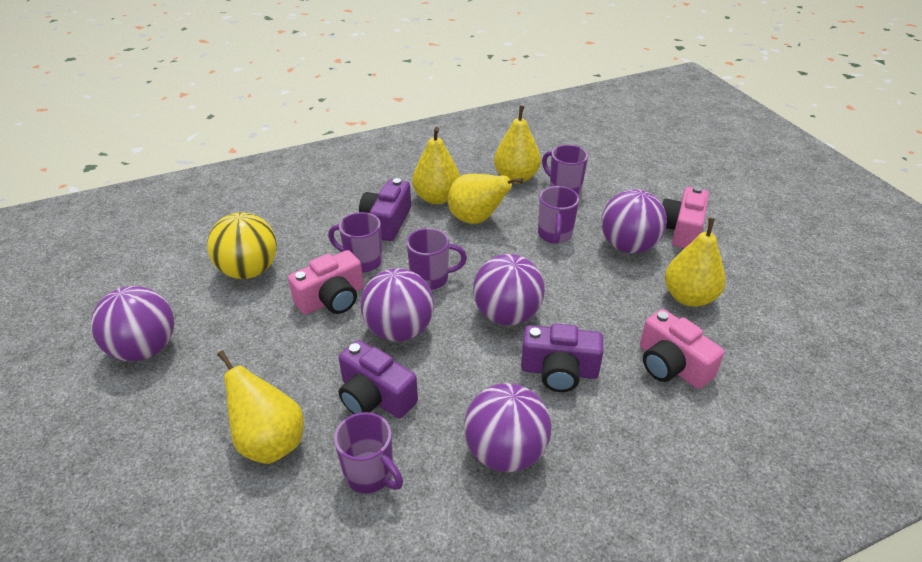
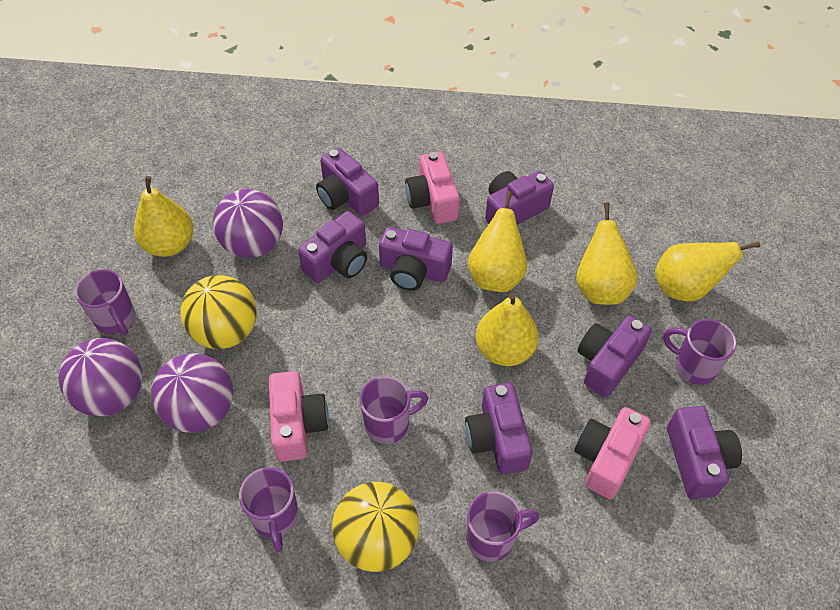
purple ball: [91,286,174,361] [361,268,434,342] [464,383,551,472] [473,254,545,325] [601,189,667,254] = 5 -> [59,338,142,416] [151,353,233,433] [213,189,283,258] = 3
purple camera: [339,340,418,418] [359,178,411,241] [521,324,603,392] = 3 -> [298,211,367,283] [316,148,379,216] [379,227,453,291] [465,383,533,475] [485,171,554,225] [578,316,652,397] [667,406,742,499] = 7
yellow ball: [207,212,277,279] = 1 -> [181,275,257,349] [332,482,419,572] = 2

